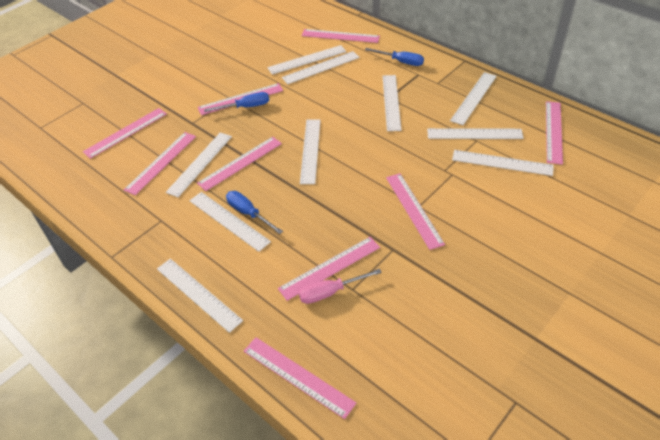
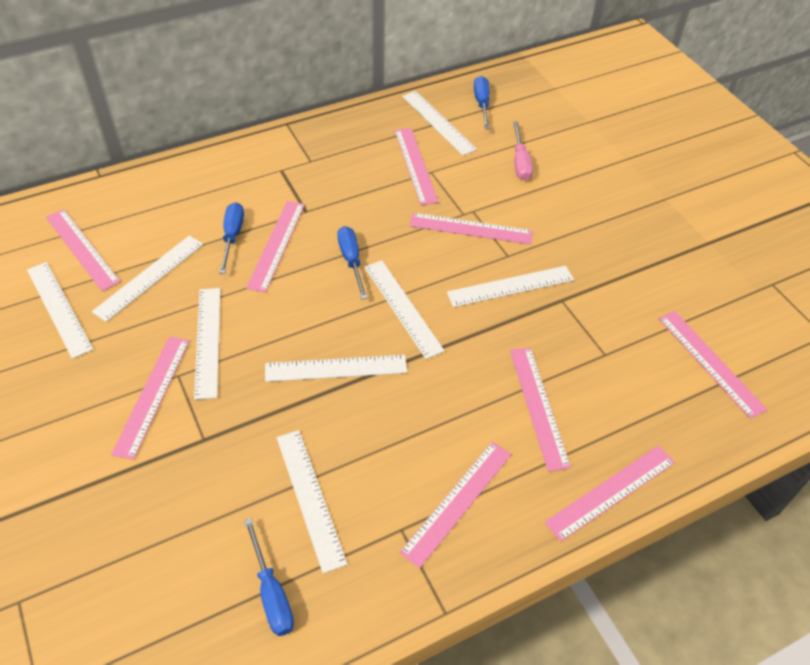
blue screwdriver: [204,92,269,112] [226,191,283,234] [365,48,424,66] = 3 -> [219,202,244,274] [244,518,294,636] [337,226,367,299] [474,76,490,129] = 4
white ruler: [157,259,243,333] [166,133,232,197] [189,192,271,252] [267,45,346,75] [282,51,360,84] [300,119,321,184] [383,75,401,131] [427,128,524,139] [450,72,497,125] [452,150,554,176] = 10 -> [27,262,94,359] [92,235,203,322] [194,288,221,400] [265,355,407,382] [277,430,348,573] [364,260,445,359] [402,91,477,156] [447,266,574,307] = 8

